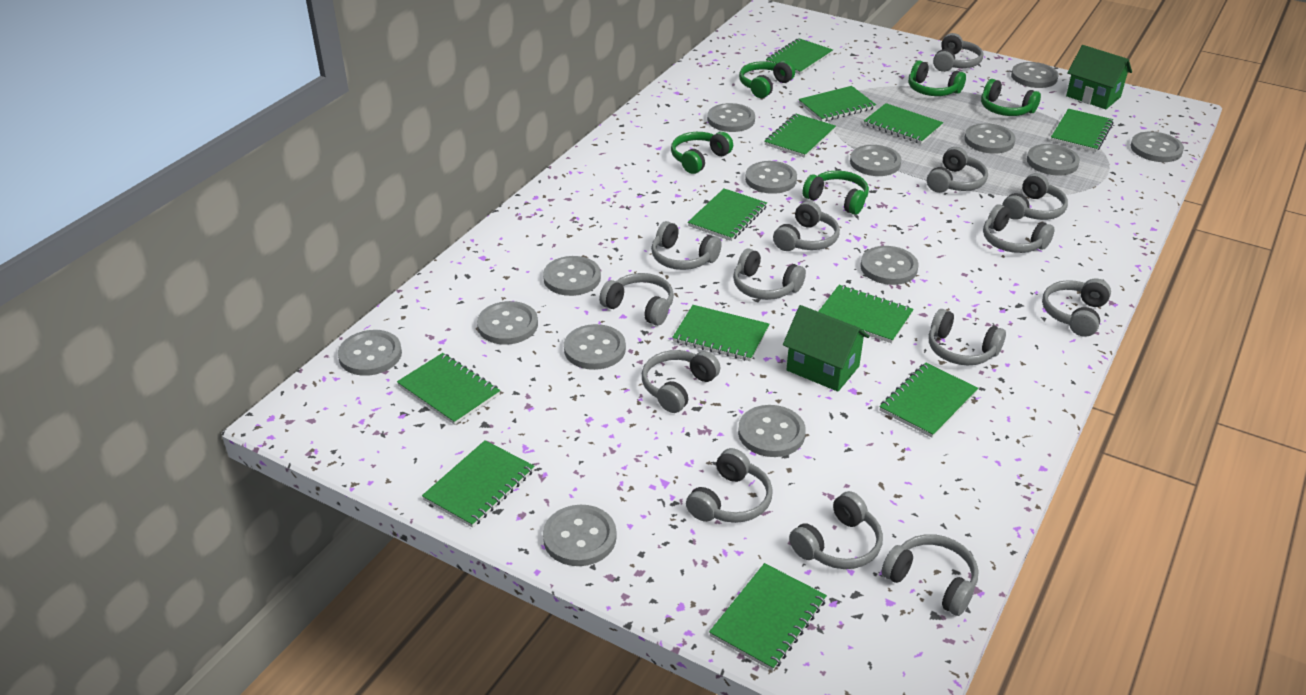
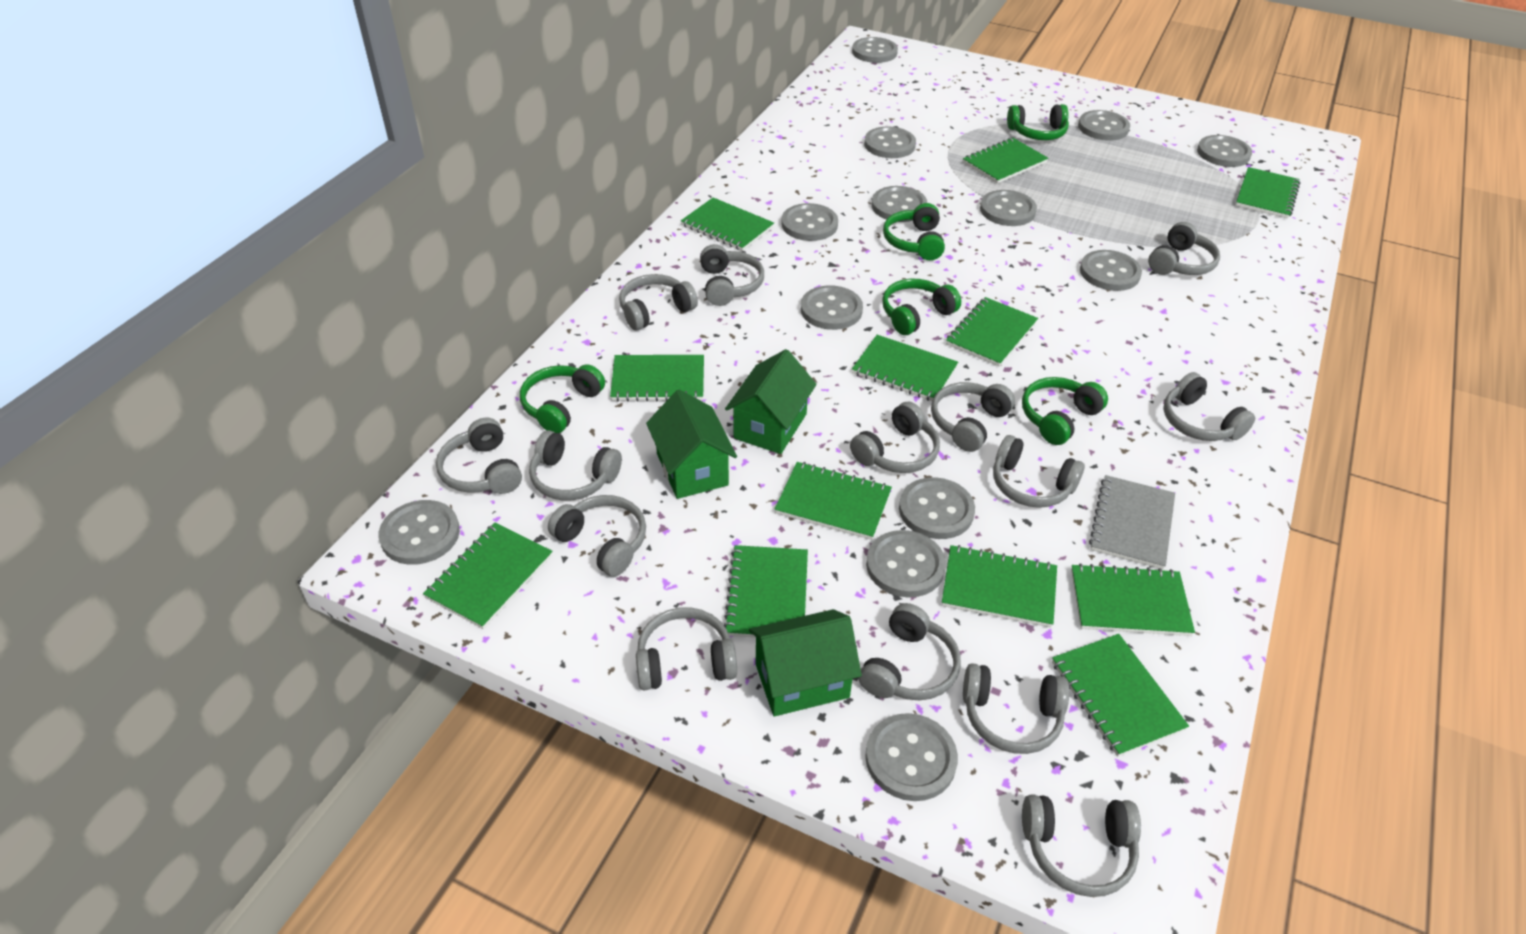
green house: [783,305,870,392] [1066,45,1132,109] = 2 -> [646,390,737,499] [725,349,817,454] [749,609,862,716] = 3
grey button: [338,330,402,376] [477,301,538,345] [543,256,601,296] [543,505,617,566] [564,324,626,370] [707,103,755,132] [738,405,806,457] [745,161,797,194] [850,145,902,176] [860,246,918,285] [964,123,1015,154] [1011,62,1059,88] [1027,144,1080,176] [1130,132,1184,162] = 14 -> [379,500,460,565] [781,203,838,241] [801,285,863,330] [852,37,898,63] [864,126,916,158] [865,713,958,801] [866,530,946,597] [872,186,927,222] [899,477,975,539] [980,190,1037,226] [1078,110,1130,141] [1080,250,1142,291] [1197,135,1252,167] = 13
grey notebook: none = 0 -> [1089,475,1175,569] = 1

